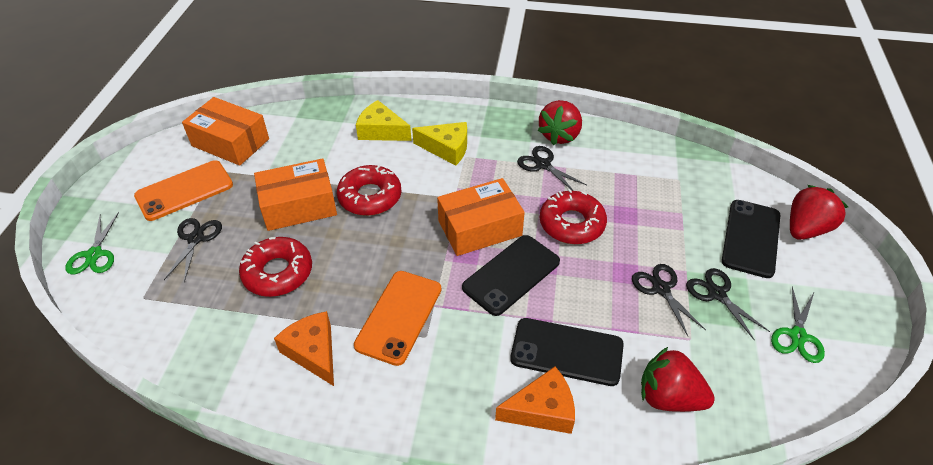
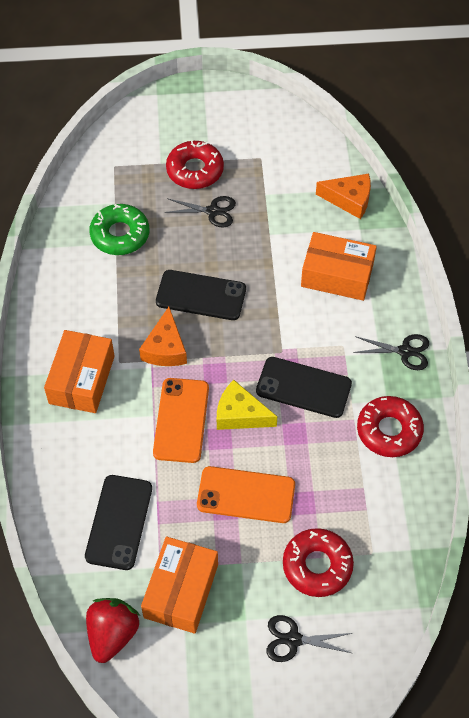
black scissors: [164,218,222,282] [517,146,587,191] [632,264,706,336] [686,268,770,341] = 4 -> [164,196,236,227] [267,615,352,662] [353,334,429,370] = 3
green donut: none = 0 -> [89,204,149,255] = 1
green scissors: [66,212,119,274] [771,287,825,363] = 2 -> none = 0
red strawberry: [538,100,582,145] [641,346,715,412] [790,185,848,240] = 3 -> [86,598,140,663] = 1
yellow cheese: [356,100,412,141] [412,122,467,166] = 2 -> [217,380,277,430] = 1

